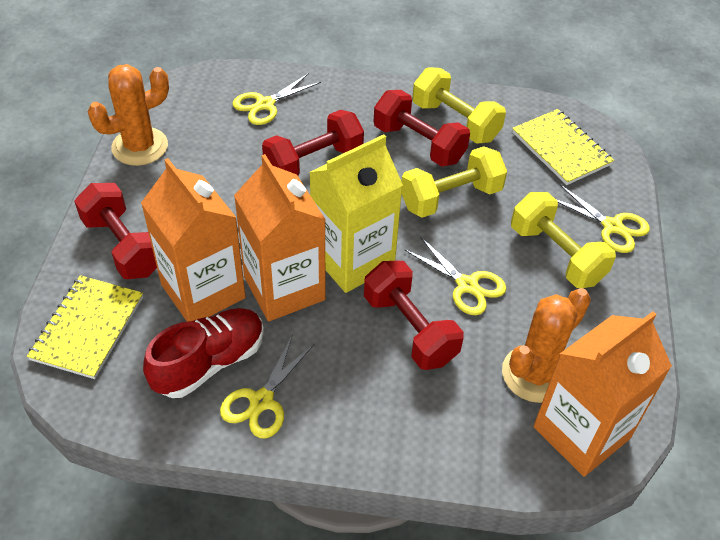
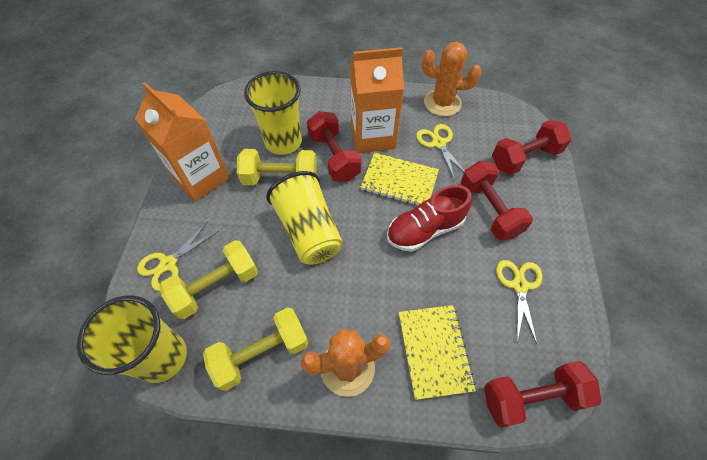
orange carton: [141,158,246,322] [234,154,326,321] [533,311,672,477] = 3 -> [135,82,230,202] [350,47,404,153] = 2
yellow carton: [309,134,403,293] = 1 -> none = 0
yellow cup: none = 0 -> [77,295,187,383] [244,71,302,155] [266,171,343,265] = 3
yellow scissors: [220,336,314,438] [232,73,321,125] [405,237,506,315] [557,185,650,253] = 4 -> [137,221,218,291] [416,124,465,180] [496,260,543,344] = 3

